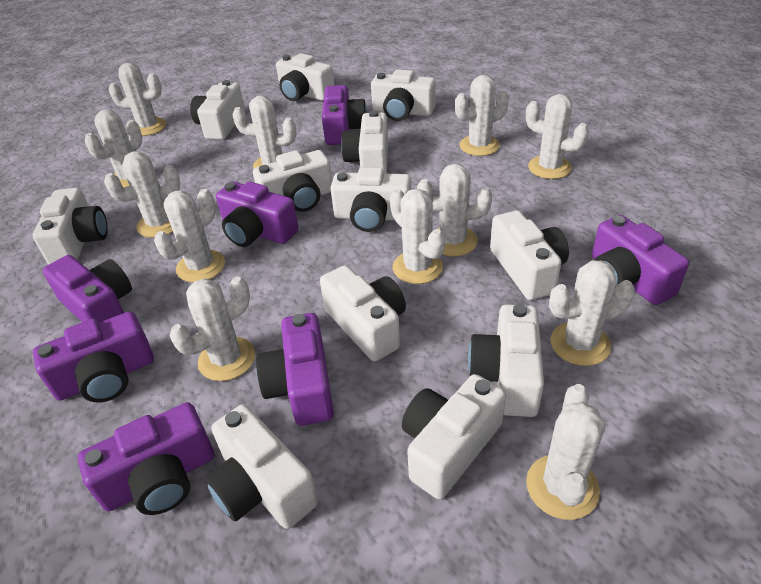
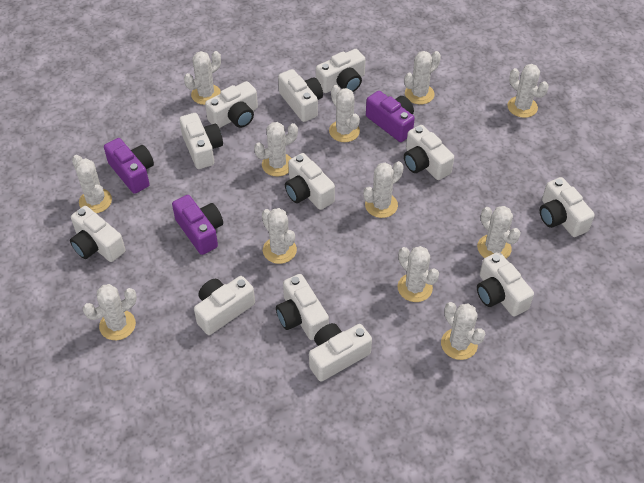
purple camera: [33,311,154,402] [42,255,132,322] [77,402,214,515] [216,181,299,247] [256,313,334,426] [322,85,367,145] [592,215,689,305] = 7 -> [104,138,154,194] [172,195,223,255] [366,91,415,142] = 3

